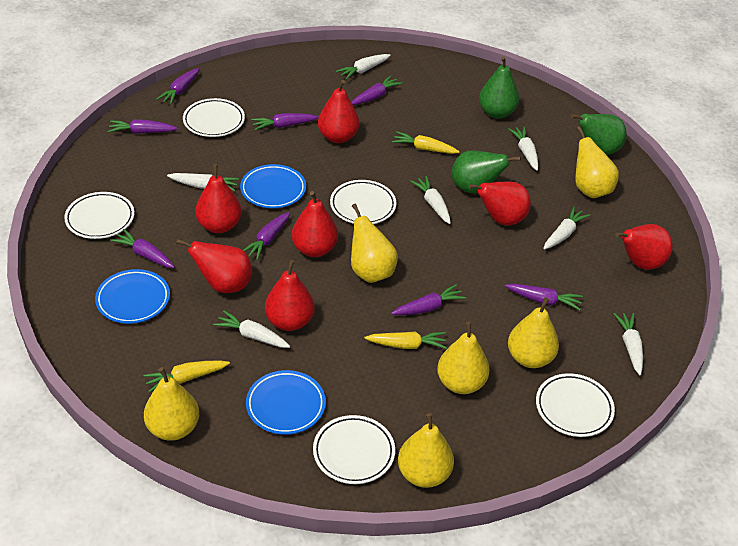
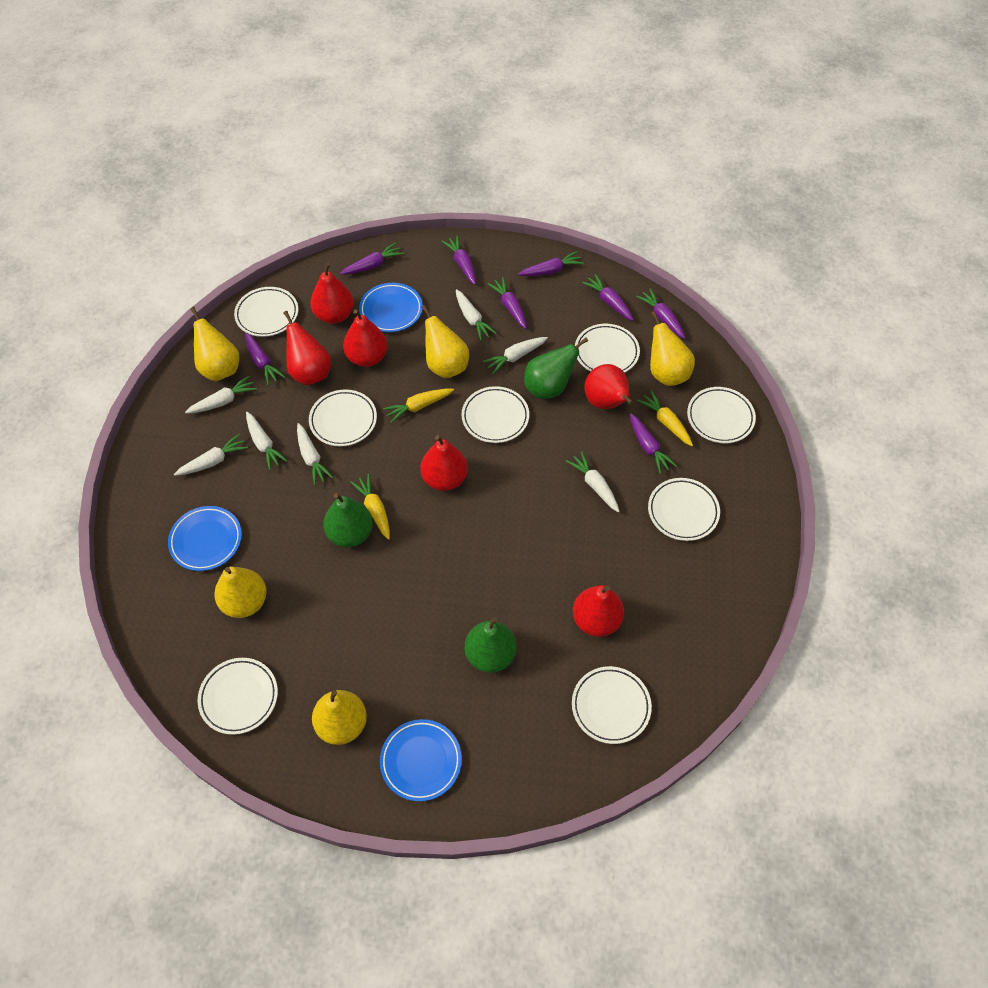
red pear: [176,239,252,293] [195,164,242,233] [265,260,315,331] [292,191,338,257] [318,80,359,143] [469,181,531,225] [615,224,673,270] = 7 -> [283,311,331,385] [310,263,354,324] [343,309,388,367] [420,435,468,491] [573,585,624,637] [584,364,633,409] = 6
white plate: [64,192,134,239] [183,98,245,137] [313,415,395,484] [330,180,396,224] [536,373,615,437] = 5 -> [198,658,278,735] [234,287,298,337] [309,389,377,446] [462,386,529,443] [572,666,652,744] [575,324,640,373] [648,478,720,541] [687,387,756,443] = 8
yellow pear: [144,367,199,441] [351,204,398,283] [398,413,454,488] [437,322,490,394] [508,297,559,368] [575,126,619,198] = 6 -> [190,307,239,381] [214,566,267,618] [312,690,367,745] [421,305,469,378] [650,311,695,386] = 5

